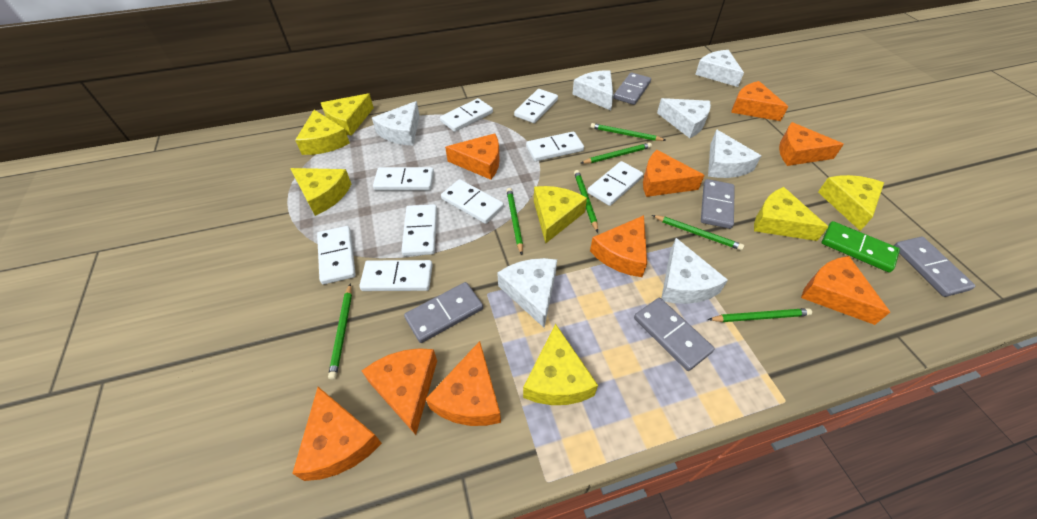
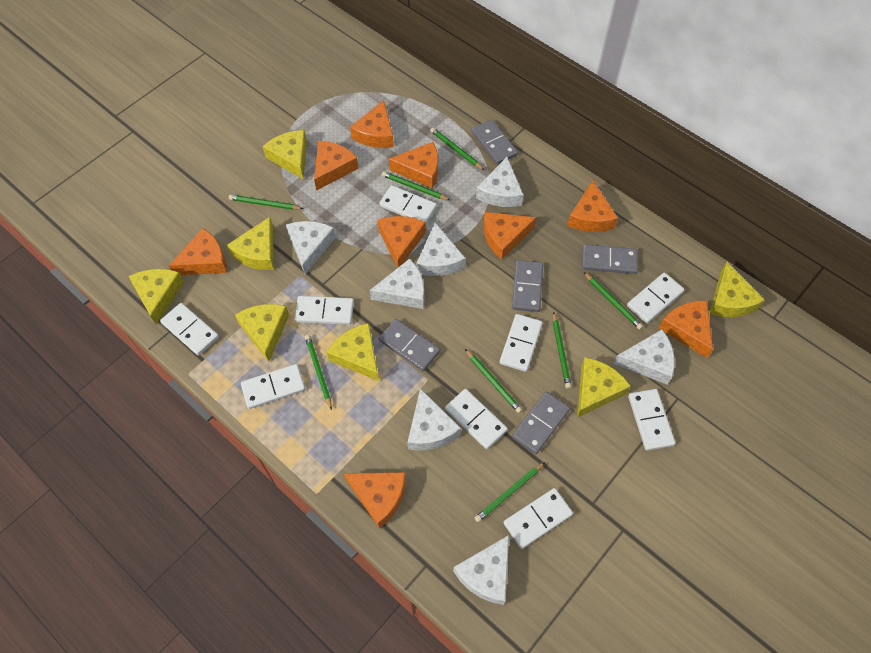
green domino: [822,221,900,272] = 1 -> none = 0
green pencil: [328,283,352,380] [506,188,523,255] [574,170,598,232] [581,143,652,164] [591,123,665,141] [652,215,744,250] [708,308,812,322] = 7 -> [229,195,304,210] [305,335,332,410] [382,171,450,200] [430,128,484,170] [465,349,522,413] [475,462,545,522] [553,312,571,389] [584,272,643,330] = 8

